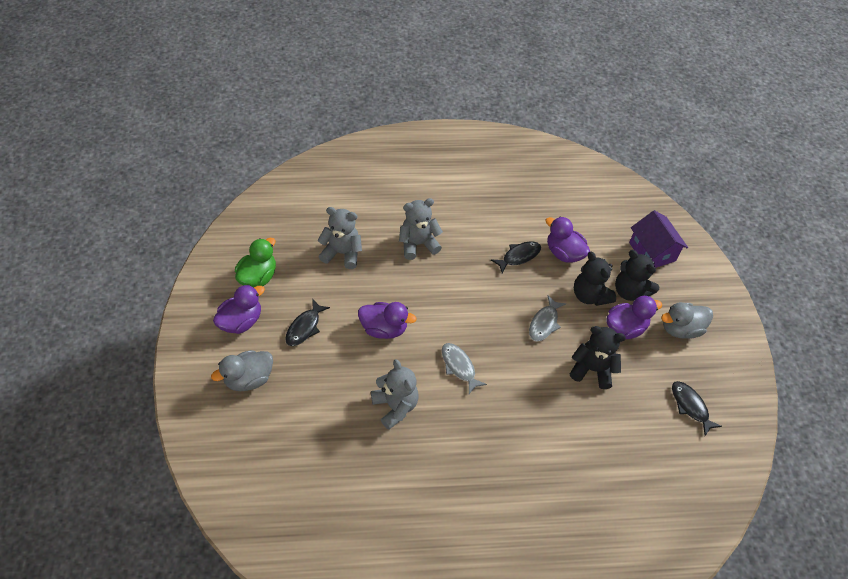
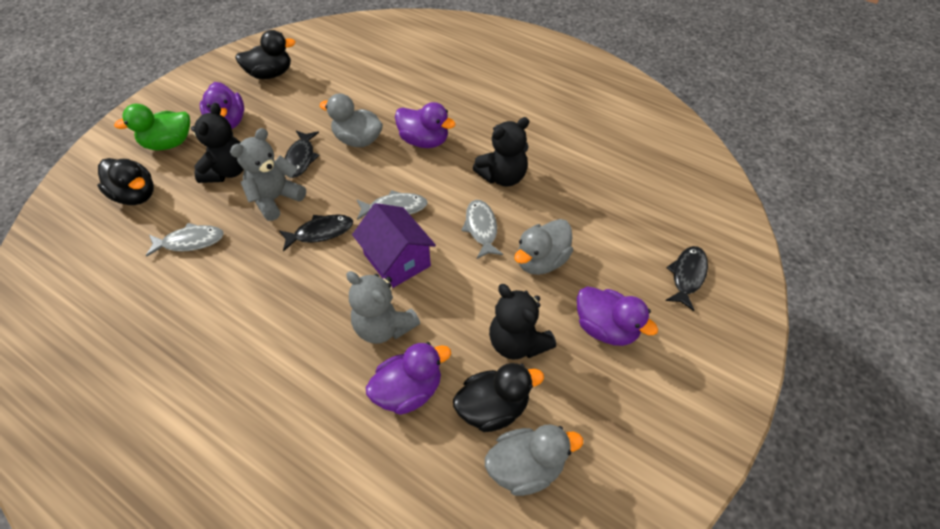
black duck: none = 0 -> [97,158,154,205] [235,30,296,79] [453,363,544,432] = 3
grey duck: [211,350,273,391] [661,302,713,339] = 2 -> [320,93,383,147] [485,424,583,496] [515,219,573,275] = 3
grey fish: [442,343,487,394] [529,295,566,342] = 2 -> [146,223,224,257] [356,190,428,220] [461,200,503,259] = 3
grey teddy bear: [317,207,362,269] [371,359,419,430] [399,198,443,260] = 3 -> [230,128,306,221] [346,271,420,344] = 2

